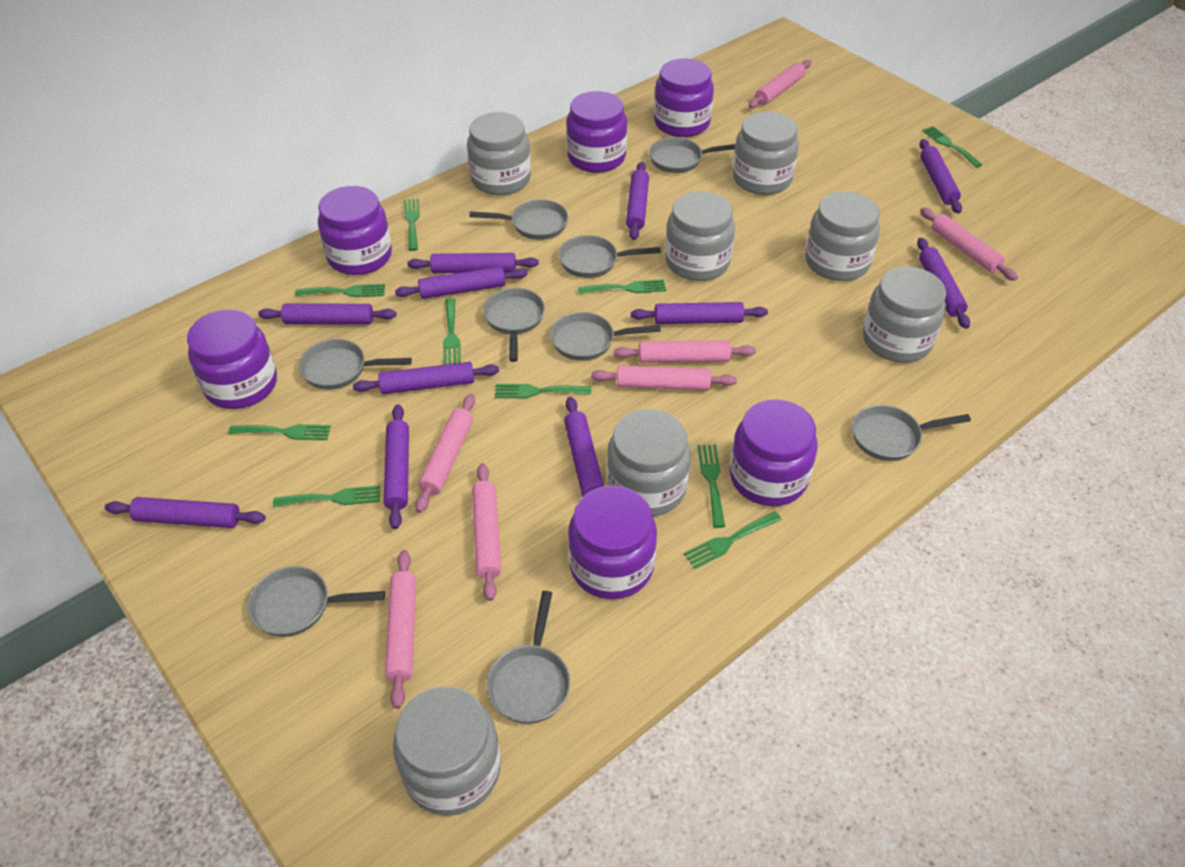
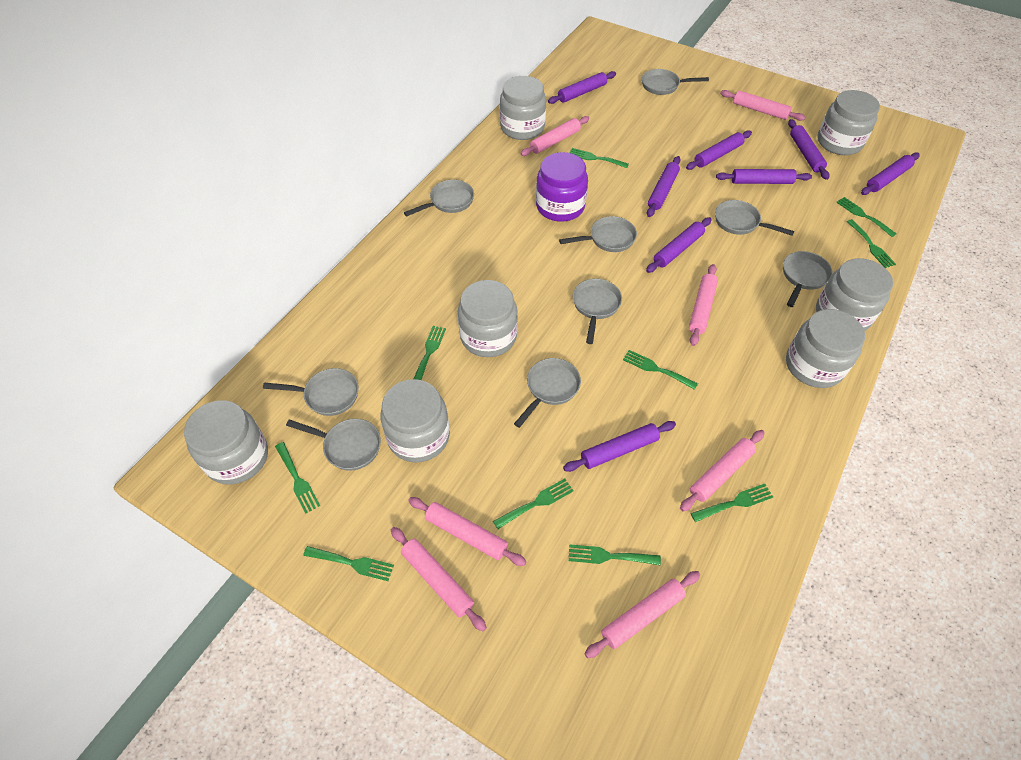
purple jar: [187,310,277,409] [318,186,392,275] [566,91,627,173] [568,486,657,599] [654,59,714,137] [730,399,818,506] = 6 -> [536,152,588,222] = 1
purple rolling pin: [105,497,265,528] [258,303,397,324] [353,362,499,394] [384,405,409,529] [395,267,528,299] [407,253,539,273] [564,397,604,497] [626,162,649,240] [631,302,768,324] [917,238,970,329] [919,139,962,214] = 11 -> [548,71,616,104] [563,421,676,472] [646,217,712,273] [647,156,681,217] [686,130,752,170] [716,169,812,184] [788,119,829,180] [861,152,920,195] = 8

